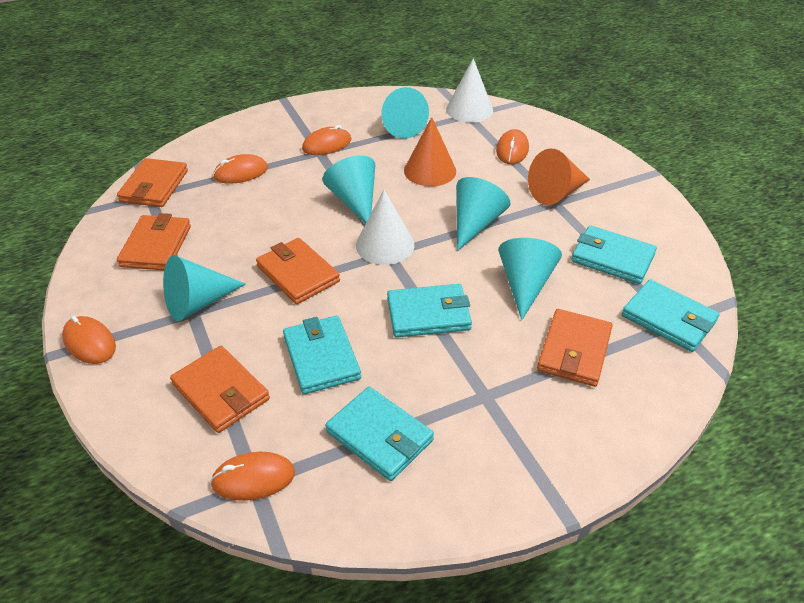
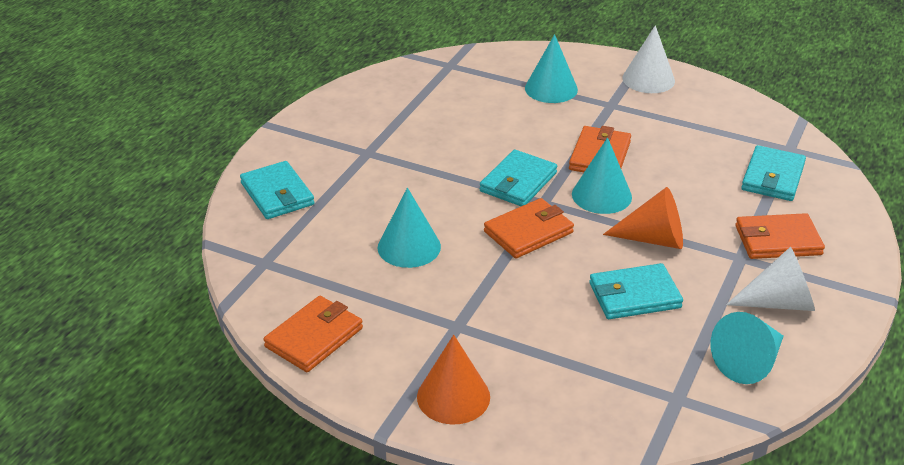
orange mouse: [62,316,116,364] [210,452,295,501] [213,154,268,184] [302,125,352,155] [496,129,529,164] = 5 -> none = 0
orange wallet: [117,158,188,207] [117,213,191,270] [170,346,270,433] [256,238,340,304] [537,309,613,387] = 5 -> [263,296,363,372] [484,198,574,258] [569,126,631,172] [735,213,825,259] = 4
turquoise cone: [163,255,246,321] [322,156,375,224] [381,87,429,139] [457,177,510,251] [498,238,562,320] = 5 -> [377,188,441,268] [525,34,578,103] [572,137,632,214] [711,312,784,384] = 4
turquoise wallet: [283,316,361,394] [325,387,434,481] [387,284,472,338] [571,225,657,284] [622,279,720,352] = 5 -> [240,161,315,219] [480,150,557,206] [589,263,683,319] [741,145,806,201] = 4

